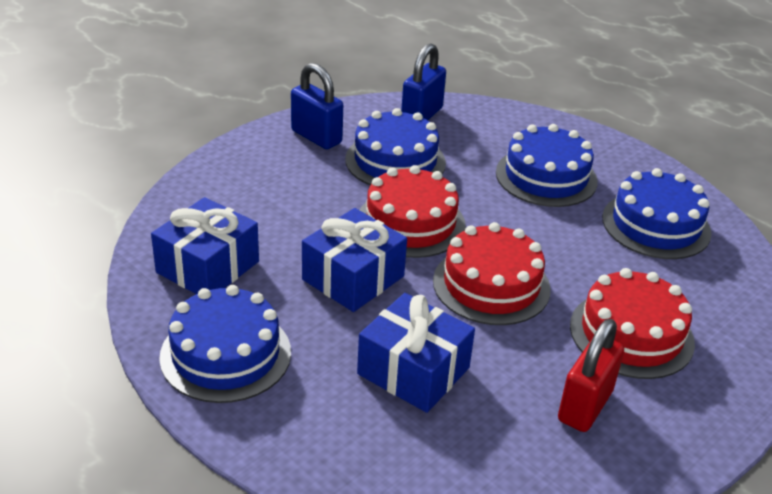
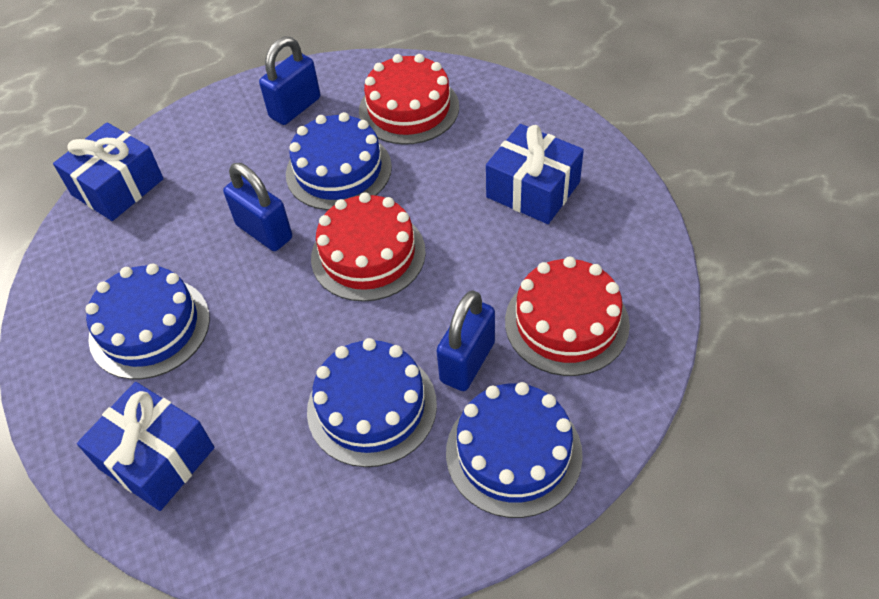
blue padlock: [291,63,343,149] [401,43,446,120] = 2 -> [223,163,292,251] [259,36,320,125] [436,290,495,391] = 3
red padlock: [558,319,624,432] = 1 -> none = 0

